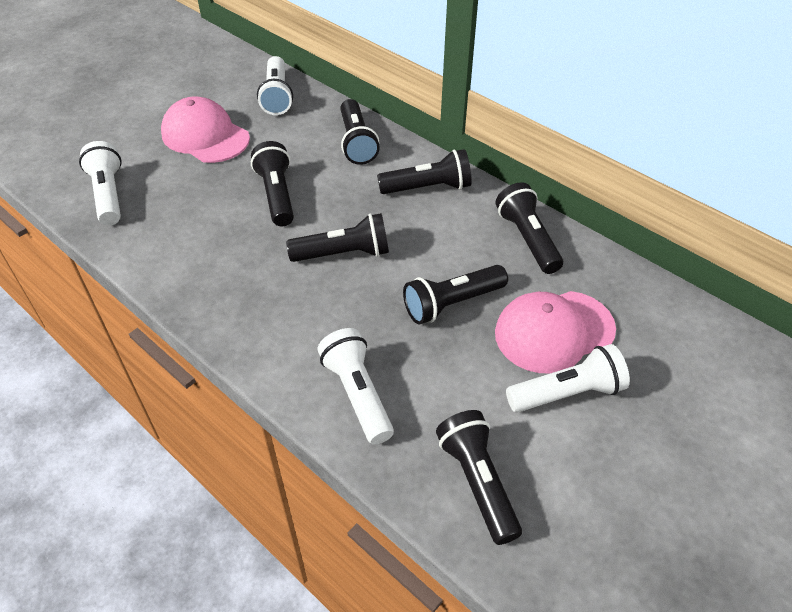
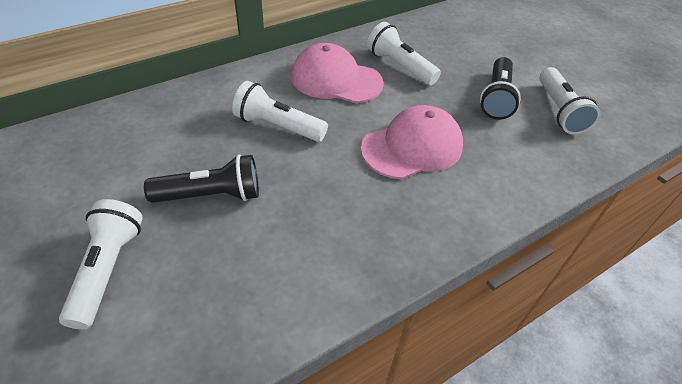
black flashlight: [251,141,294,226] [286,213,389,262] [340,99,380,165] [377,149,472,194] [403,265,508,324] [436,410,522,545] [496,182,563,274] = 7 -> [144,154,259,203] [480,57,521,120] = 2

